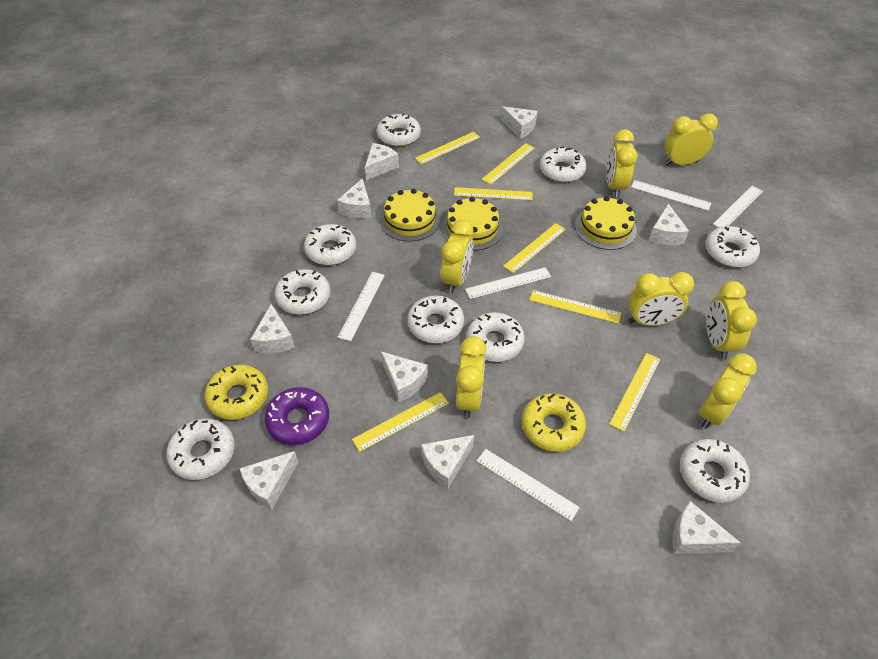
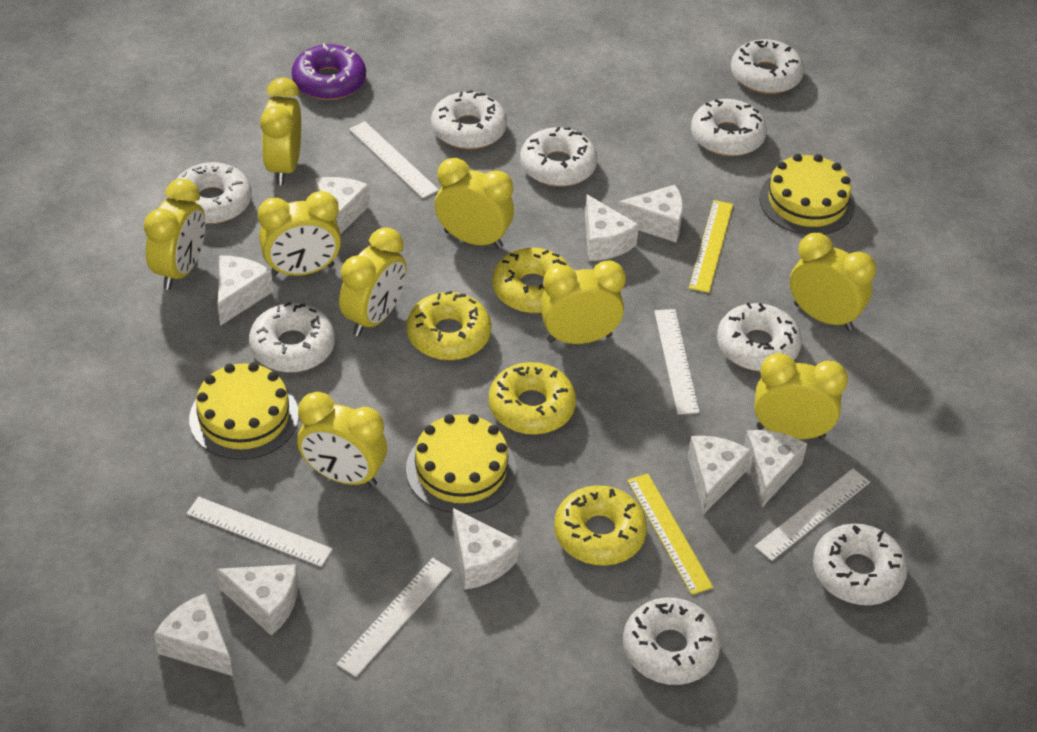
yellow clock: [440,220,473,293] [456,336,487,418] [606,129,638,197] [628,272,694,326] [665,113,718,166] [699,353,757,429] [707,281,757,360] = 7 -> [144,179,205,290] [258,191,341,276] [260,77,301,185] [297,392,387,487] [339,227,407,336] [435,158,514,249] [540,260,626,344] [754,353,848,439] [790,233,876,331] = 9
yellow donut: [204,364,268,420] [522,393,586,452] = 2 -> [407,291,491,360] [489,362,576,435] [492,248,571,313] [554,485,647,565] = 4
yellow ruler: [352,392,449,452] [415,132,480,164] [454,187,533,201] [481,143,535,185] [503,223,566,273] [530,290,621,324] [609,353,660,431] = 7 -> [627,473,713,595] [689,200,733,293] = 2

